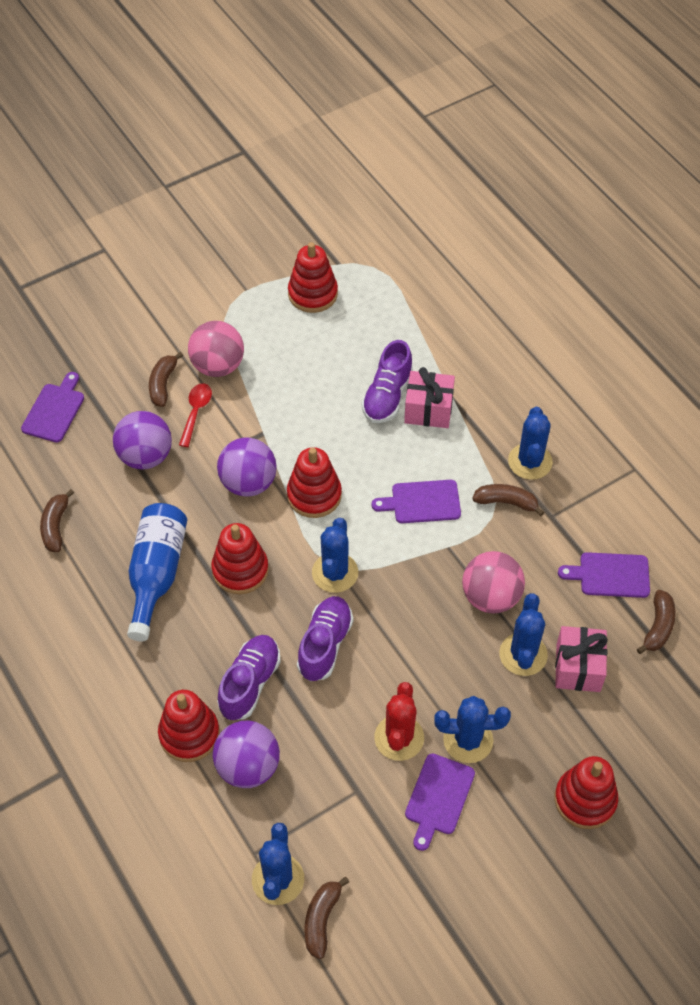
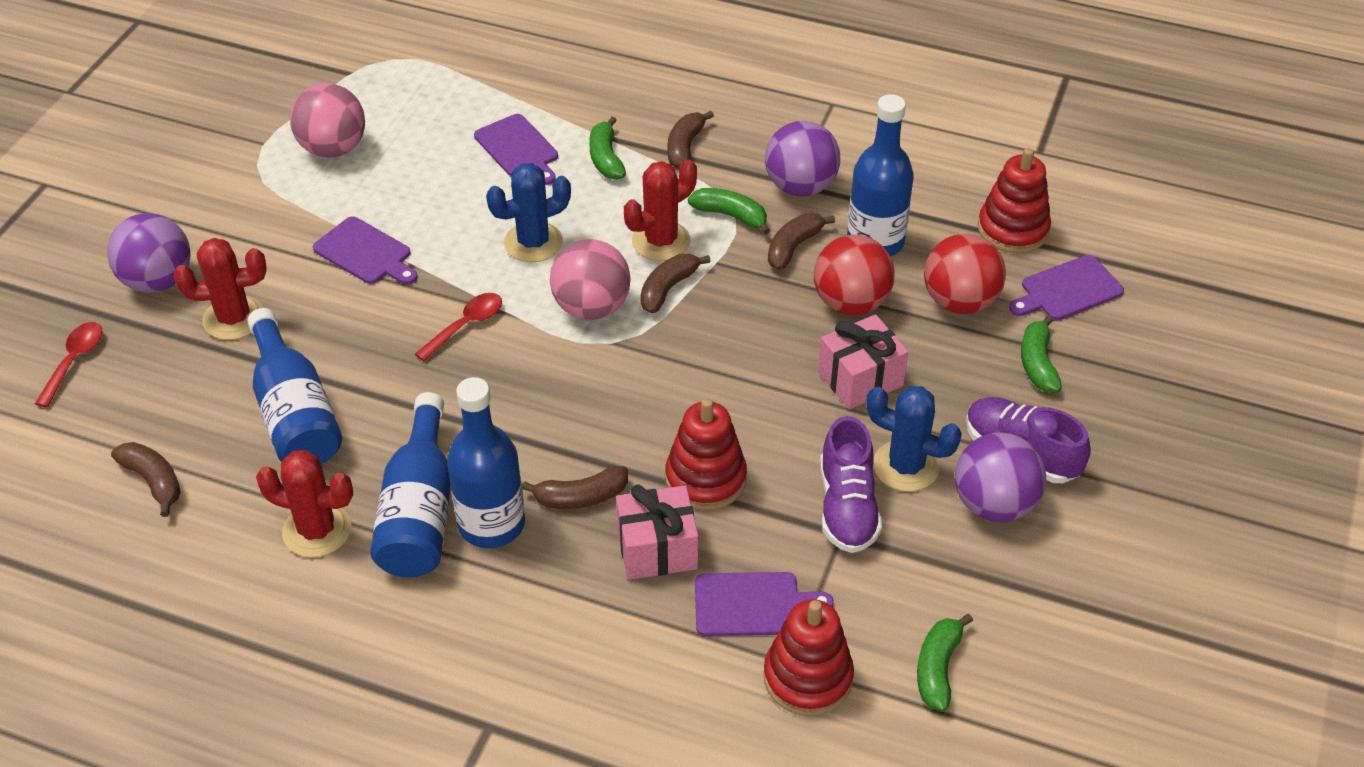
blue bottle: [127,503,187,641] = 1 -> [247,308,342,464] [370,392,451,578] [447,377,525,548] [847,94,914,256] = 4
blue cactus: [252,823,304,905] [312,518,358,593] [434,696,511,763] [499,593,548,676] [508,407,553,480] = 5 -> [486,163,571,262] [866,386,962,492] = 2
green banana: none = 0 -> [589,117,626,180] [688,188,770,234] [917,614,973,711] [1021,315,1062,393] = 4
purple shoe: [217,635,281,720] [297,596,353,681] [362,340,413,423] = 3 -> [820,416,882,553] [966,397,1091,483] = 2
red ball: none = 0 -> [814,235,895,315] [924,234,1006,314] = 2
red cactus: [374,682,424,761] = 1 -> [174,238,266,340] [256,450,353,558] [624,159,697,261] = 3
red spoon: [179,383,212,447] = 1 -> [35,322,103,407] [415,293,502,361] = 2
red stacking toy: [158,690,220,762] [211,523,269,594] [287,447,342,518] [288,242,338,313] [555,756,618,829] = 5 -> [665,398,747,510] [763,599,854,716] [978,148,1051,254] = 3

